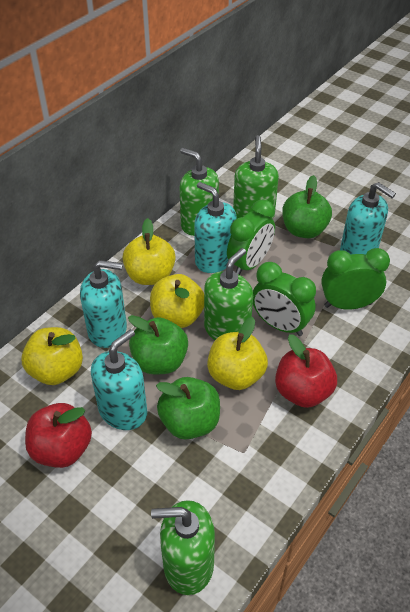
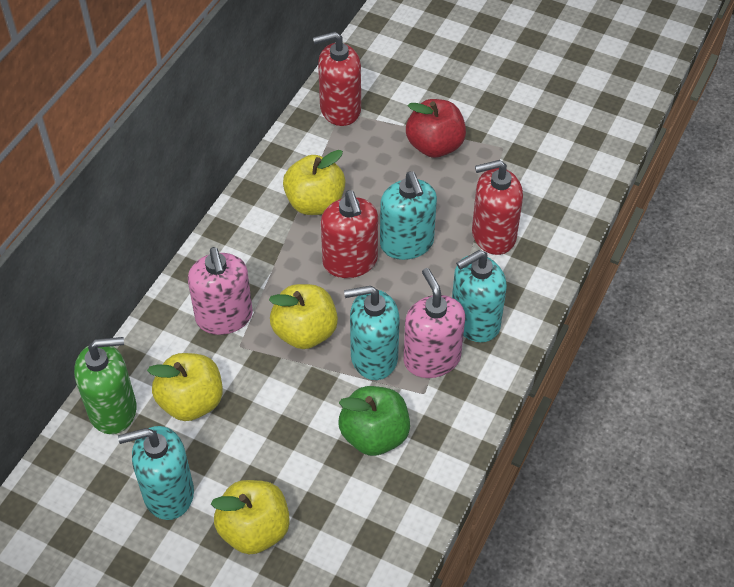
green apple: [128,315,188,374] [156,377,220,439] [282,175,332,238] = 3 -> [339,386,410,456] = 1
green clock: [227,199,275,275] [253,262,316,336] [321,248,390,309] = 3 -> none = 0
green soap dispenser: [151,500,215,595] [180,148,219,236] [204,248,253,340] [233,135,279,219] = 4 -> [74,337,137,434] = 1
pink soap dispenser: none = 0 -> [188,247,253,335] [403,268,465,378] = 2
red apple: [25,403,92,468] [275,334,337,408] = 2 -> [406,99,466,158] = 1
red soap dispenser: none = 0 -> [313,32,361,126] [321,190,378,278] [472,160,523,255] = 3

